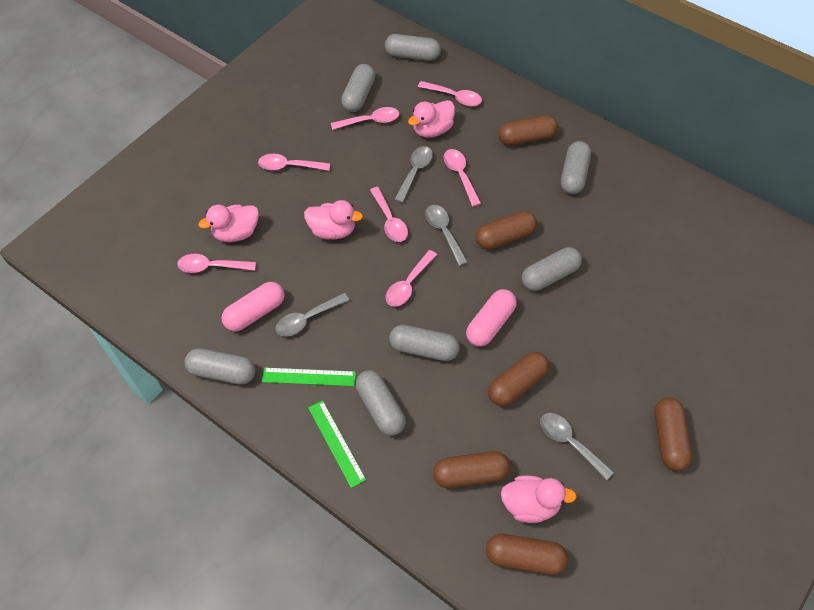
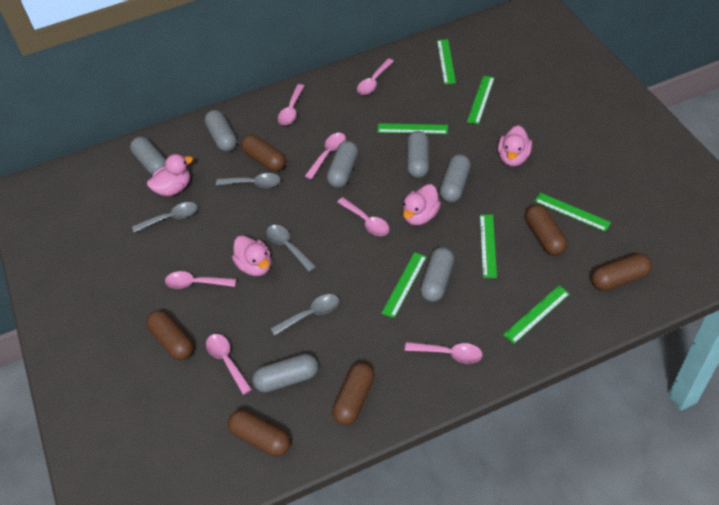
green ruler: [262,367,356,386] [308,400,366,488] = 2 -> [377,123,448,134] [382,252,427,318] [437,39,456,84] [467,76,494,124] [480,215,497,278] [503,286,570,344] [534,193,611,232] = 7
pink capsule: [221,282,285,332] [466,289,517,347] = 2 -> none = 0

